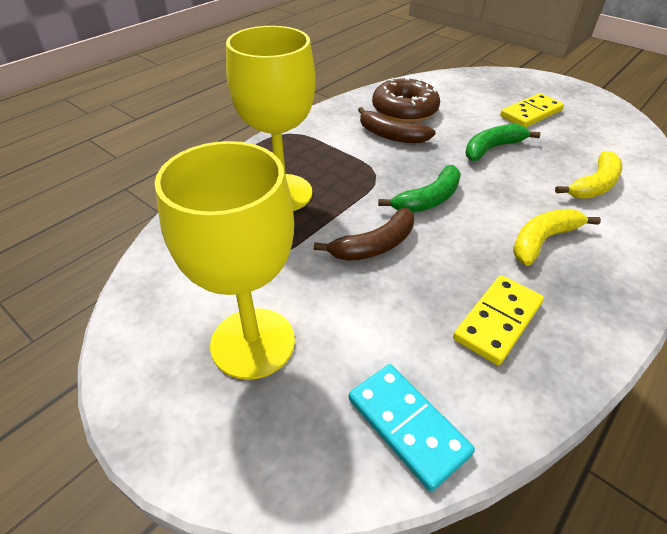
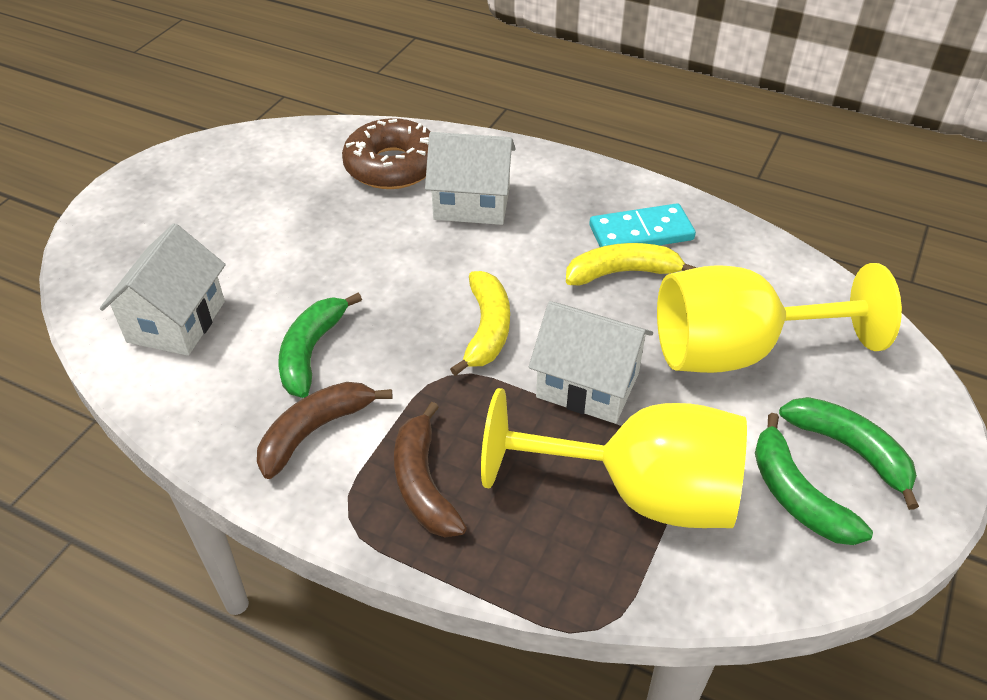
green banana: [378,165,461,212] [465,124,541,161] = 2 -> [279,293,362,398] [755,413,873,545] [779,397,919,510] = 3
white house: none = 0 -> [100,223,226,356] [425,132,516,225] [529,301,653,424] = 3
yellow domino: [453,275,544,365] [500,93,564,128] = 2 -> none = 0

